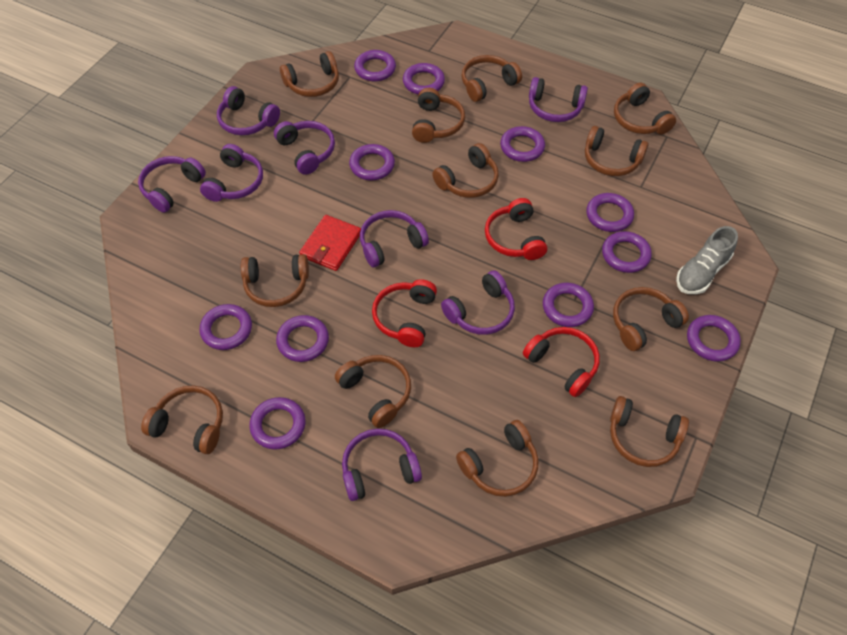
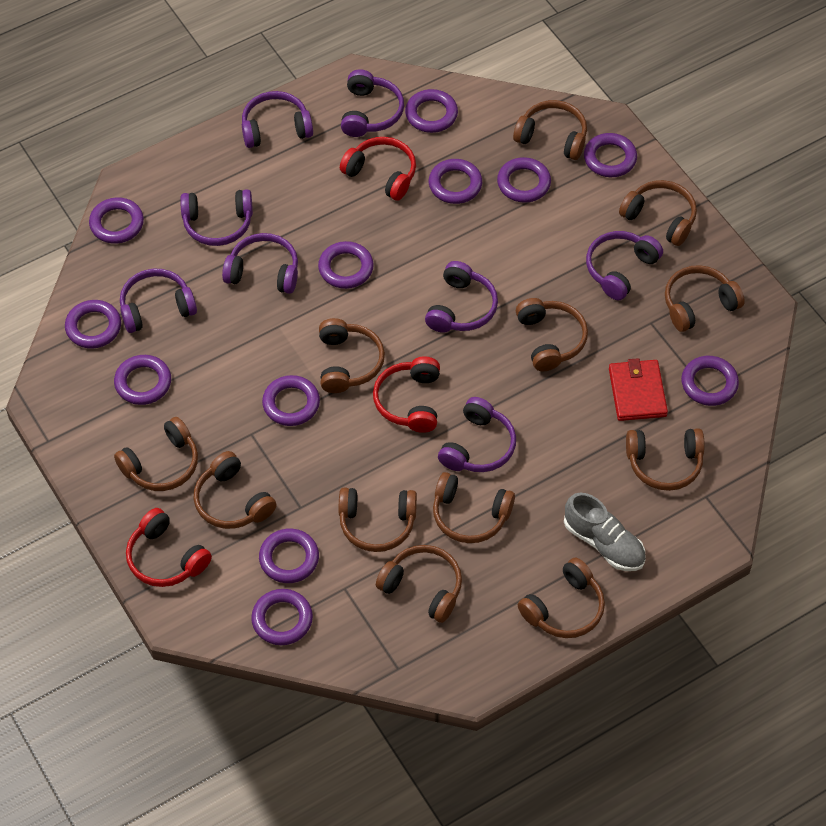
purple ring: [199,304,252,350] [249,397,306,450] [276,315,329,362] [349,144,395,180] [354,50,396,81] [403,63,445,95] [500,126,545,162] [543,283,594,327] [586,193,634,232] [602,231,652,273] [687,315,741,362] = 11 -> [65,300,121,349] [89,197,144,244] [114,355,171,405] [251,589,313,645] [259,529,319,583] [262,375,320,426] [318,241,374,289] [405,89,458,133] [429,159,482,204] [497,157,551,203] [584,133,637,177] [681,356,739,406] = 12

